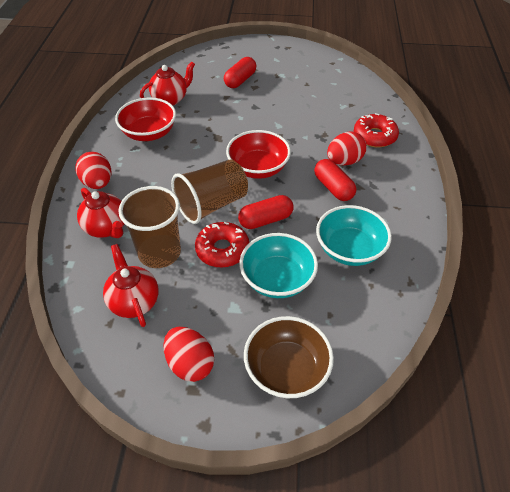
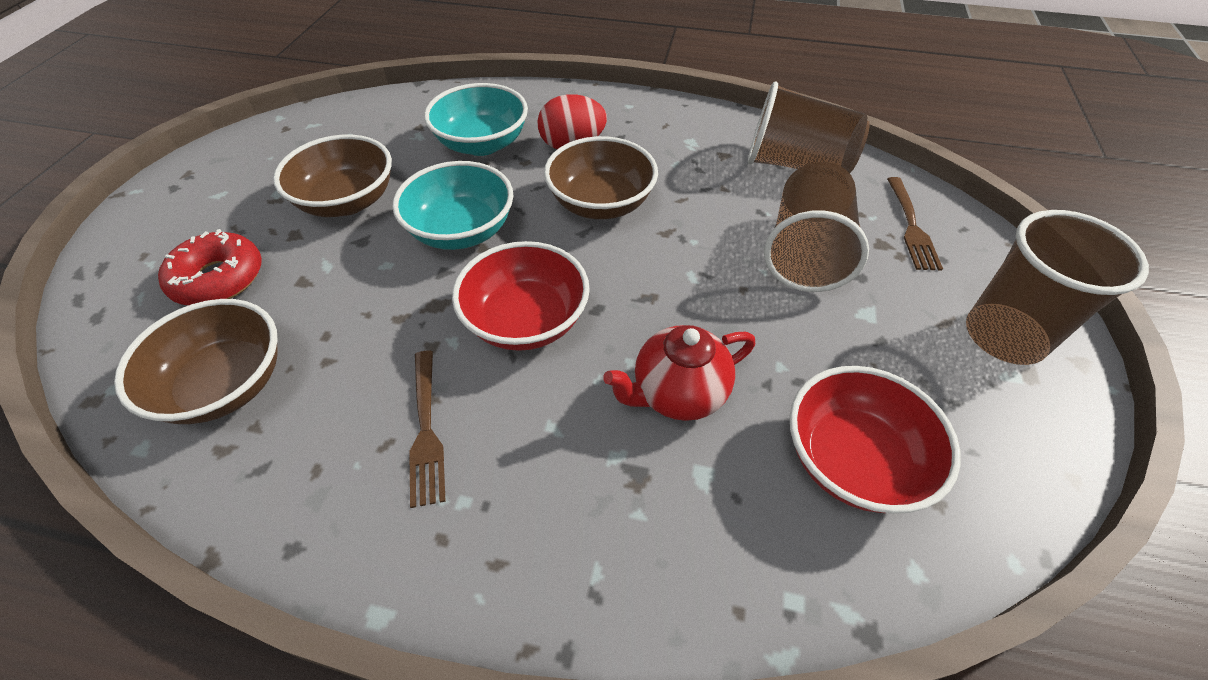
brown bowl: [244,316,334,399] = 1 -> [114,299,278,424] [273,135,392,217] [544,136,658,219] = 3
brown cup: [119,186,181,268] [171,159,248,224] = 2 -> [748,81,870,173] [764,162,869,292] [966,210,1149,365] = 3
brown fork: none = 0 -> [409,351,446,508] [887,177,943,270] = 2
red capsule: [224,57,256,88] [238,195,293,229] [314,159,356,201] = 3 -> none = 0
red donut: [195,222,249,267] [354,113,399,148] = 2 -> [158,229,262,305] = 1
red egg: [76,152,111,189] [163,327,214,382] [327,132,367,166] = 3 -> [537,94,607,149] = 1
red teapot: [77,188,124,238] [103,244,159,327] [140,61,195,105] = 3 -> [603,325,755,421] = 1

